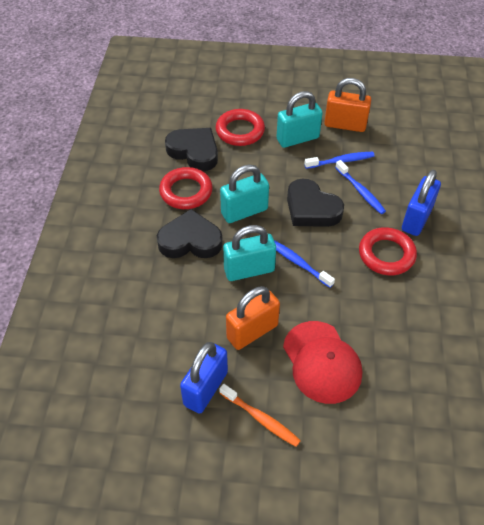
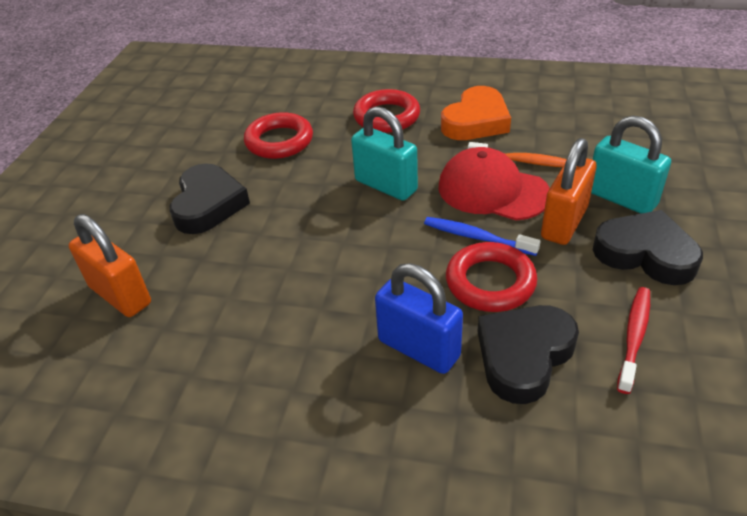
blue padlock: [180,342,228,414] [402,170,441,236] = 2 -> [375,263,463,374] = 1
blue toothbrush: [274,240,335,288] [304,152,375,169] [335,160,386,214] = 3 -> [424,217,540,256] = 1
orange heart: none = 0 -> [441,86,511,140] = 1
red toothbrush: none = 0 -> [617,287,650,394] = 1
turquoise padlock: [220,164,269,223] [223,225,276,281] [277,91,323,148] = 3 -> [351,107,418,201] [591,116,671,214] = 2

